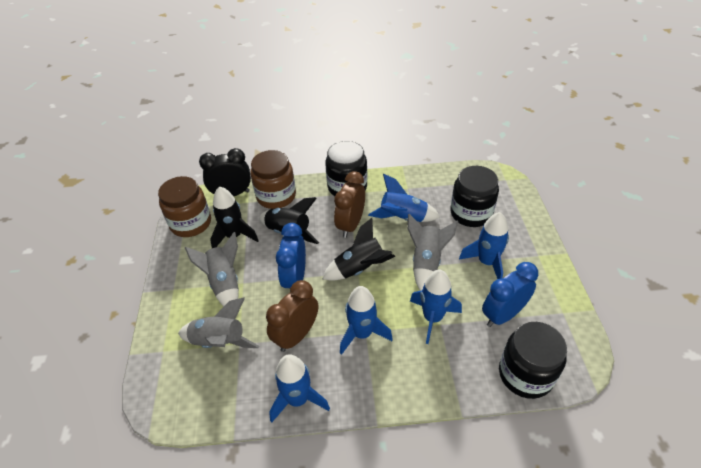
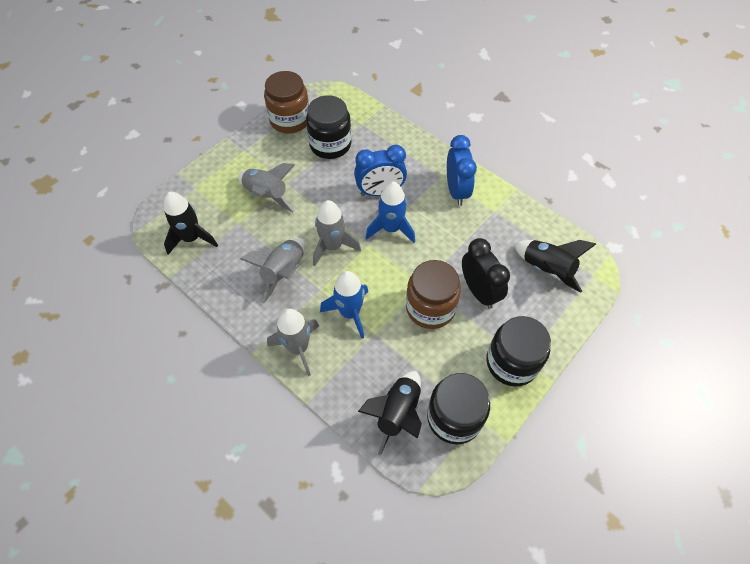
blue rocket: [269,354,330,422] [340,286,393,355] [368,174,440,222] [410,270,462,344] [459,212,509,279] = 5 -> [320,271,368,339] [366,182,415,243] = 2
brown clock: [266,280,318,352] [334,171,365,238] = 2 -> none = 0
grey rocket: [178,297,259,348] [185,232,239,307] [407,214,458,291] = 3 -> [238,163,295,212] [240,238,305,303] [267,309,319,376] [313,200,361,266] = 4

